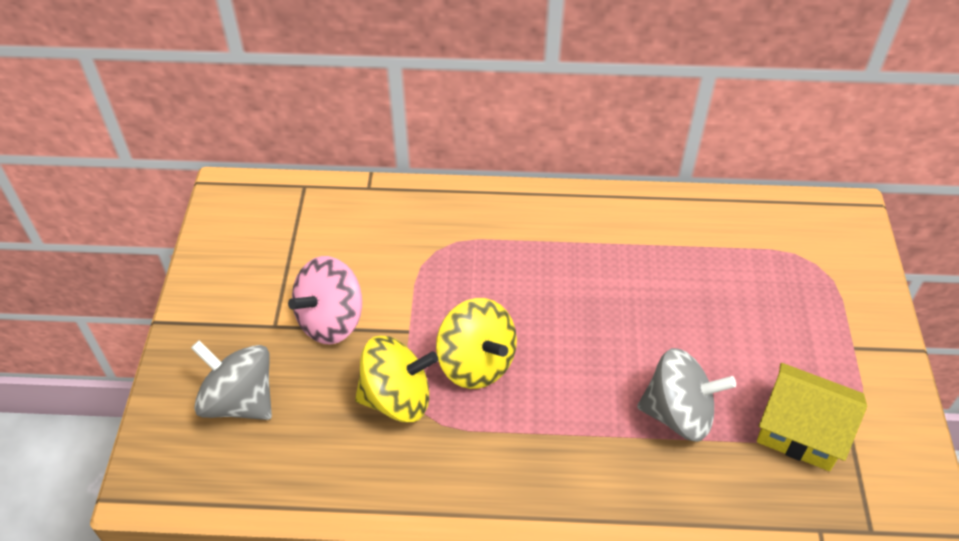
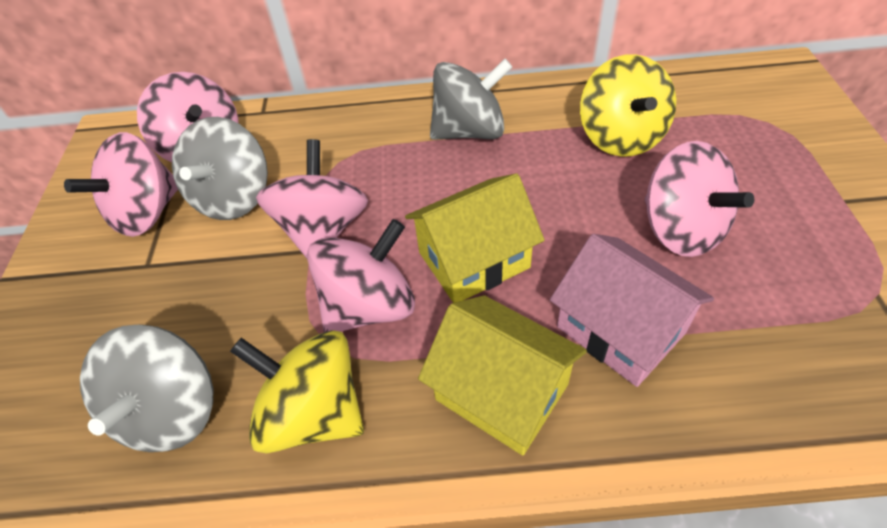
grey spinning top: [191,340,272,420] [637,348,736,442] = 2 -> [80,325,213,452] [172,117,268,220] [430,59,512,140] = 3
pink house: none = 0 -> [550,234,714,387] = 1
pink spinning top: [288,256,362,345] = 1 -> [64,132,178,237] [137,72,238,163] [256,139,368,260] [307,219,415,332] [645,141,754,257] = 5
yellow house: [757,363,867,471] = 1 -> [405,173,544,303] [418,295,587,455] = 2

